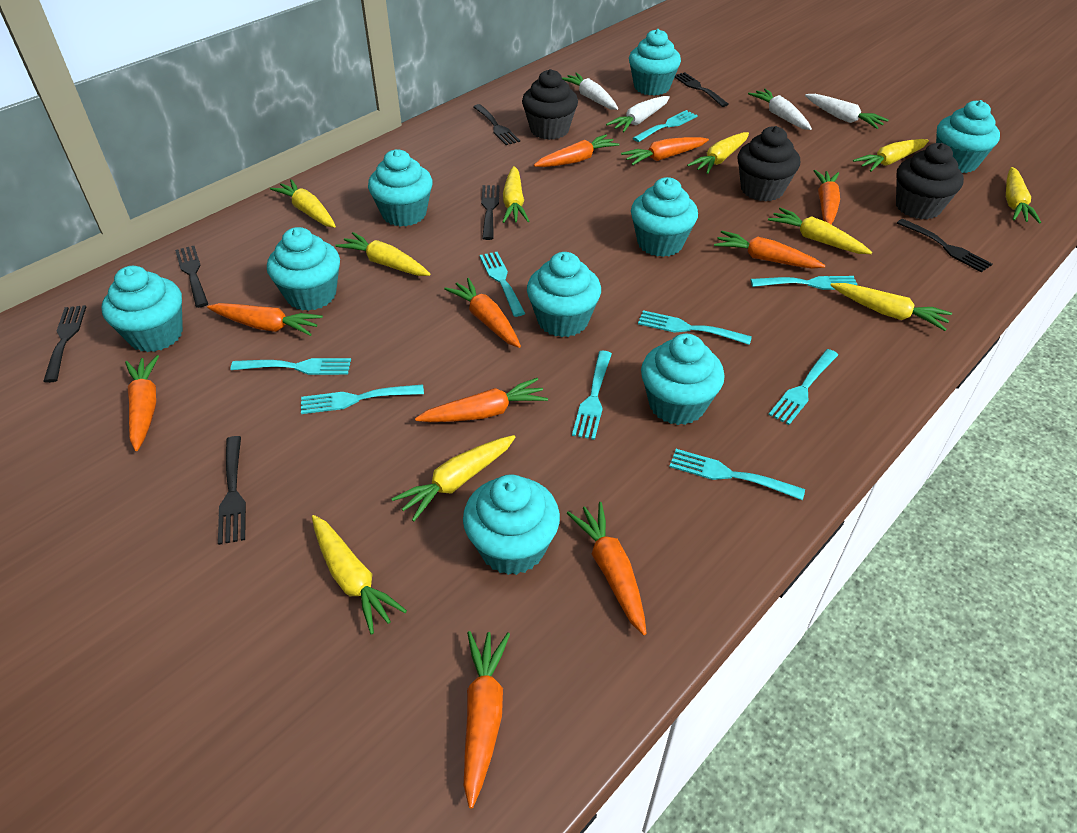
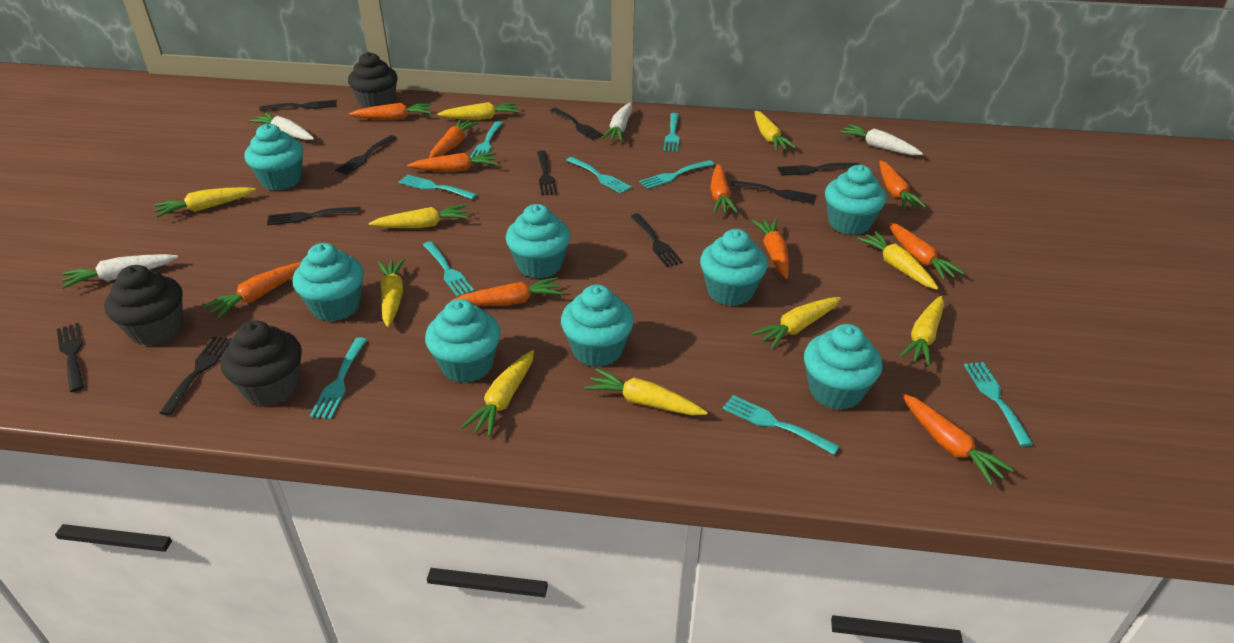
black fork: [43,305,86,383] [175,246,208,308] [218,436,246,545] [473,104,520,145] [481,185,500,240] [675,72,729,107] [897,219,993,273] = 7 -> [57,323,84,392] [160,337,232,416] [259,100,337,111] [267,207,361,226] [335,135,397,175] [537,150,557,196] [550,108,604,140] [630,214,682,267] [730,180,817,204] [778,163,860,176] = 10
turquoise cupcake: [101,266,183,352] [267,227,340,311] [368,149,433,227] [463,474,560,575] [527,252,601,337] [629,29,681,96] [631,177,698,257] [641,334,725,425] [936,100,1000,173] = 9 -> [244,123,303,190] [293,243,364,322] [425,299,501,383] [506,204,570,279] [561,284,634,367] [700,229,767,306] [804,324,882,410] [825,165,886,235] = 8

